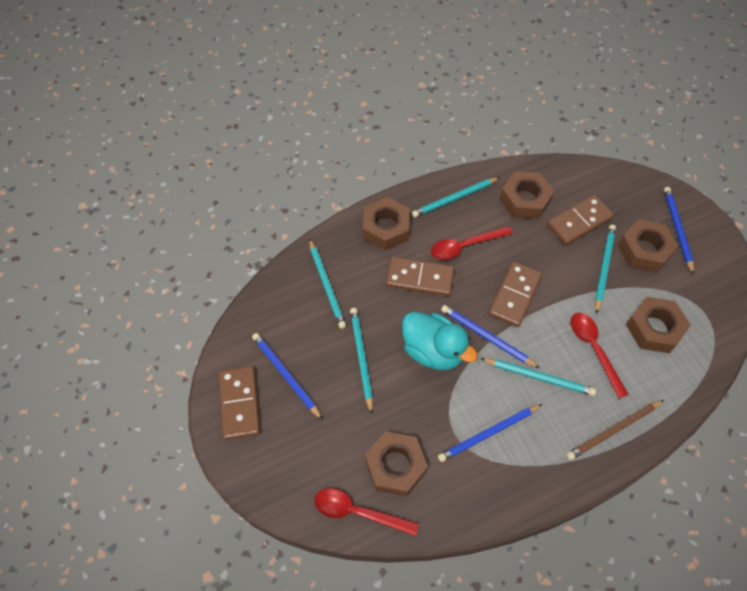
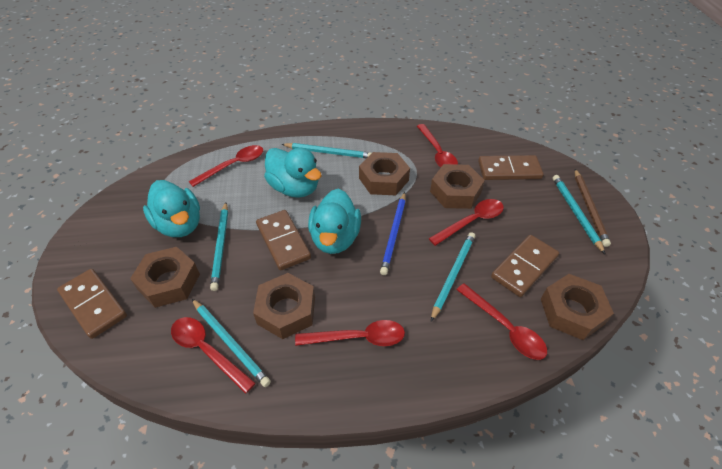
blue pencil: [252,333,323,420] [438,404,543,462] [441,305,539,368] [664,187,694,275] = 4 -> [380,192,406,275] = 1
red spoon: [314,488,419,536] [431,226,512,260] [571,313,629,399] = 3 -> [171,317,256,394] [189,145,263,187] [295,320,405,346] [417,124,458,167] [429,199,504,246] [457,283,547,360] = 6
turquoise duck: [402,312,478,370] = 1 -> [143,180,200,237] [264,148,322,198] [308,189,361,254] = 3

